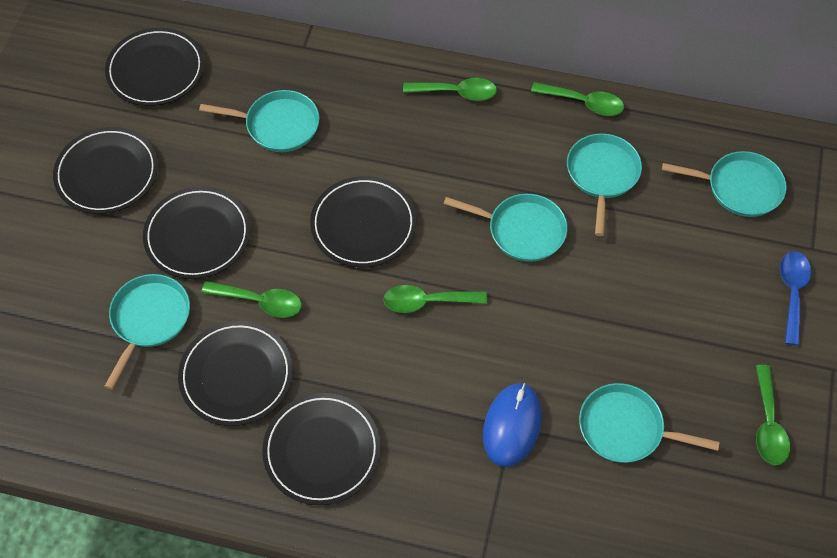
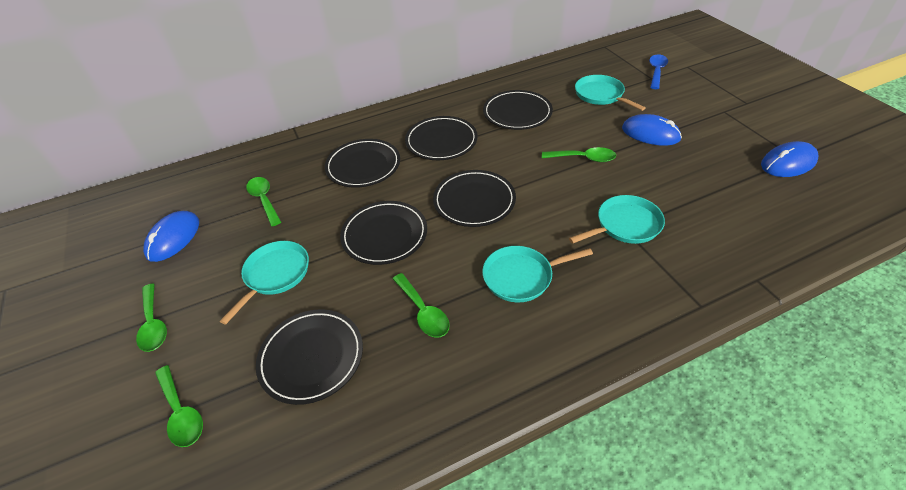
blue mouse: [483,383,542,467] = 1 -> [143,211,199,262] [622,114,682,146] [761,141,818,177] = 3
turquoise pan: [104,274,190,390] [199,90,320,152] [444,194,568,262] [567,134,642,236] [579,383,720,463] [662,151,787,217] = 6 -> [220,241,309,325] [482,246,593,302] [569,195,665,244] [575,75,646,111] = 4

